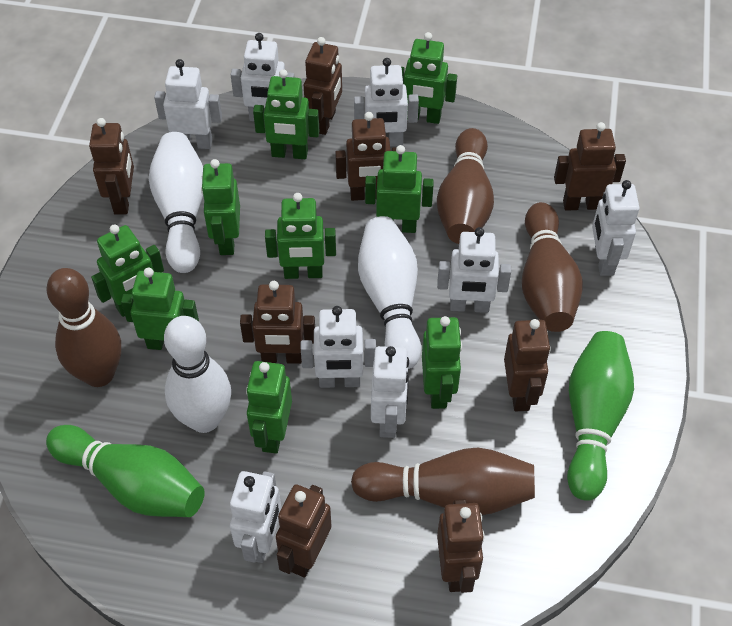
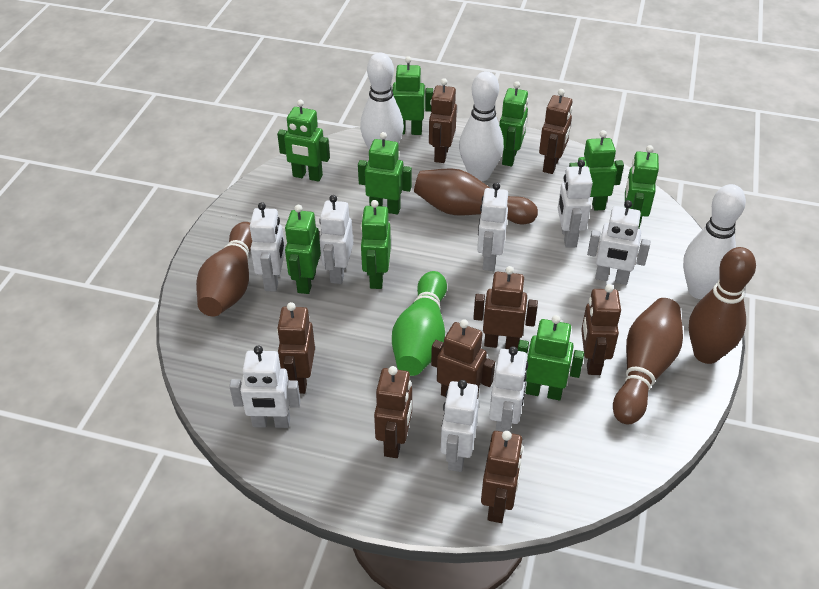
green bowling pin: [46,425,205,517] [567,331,634,501] = 2 -> [392,271,447,376] = 1

